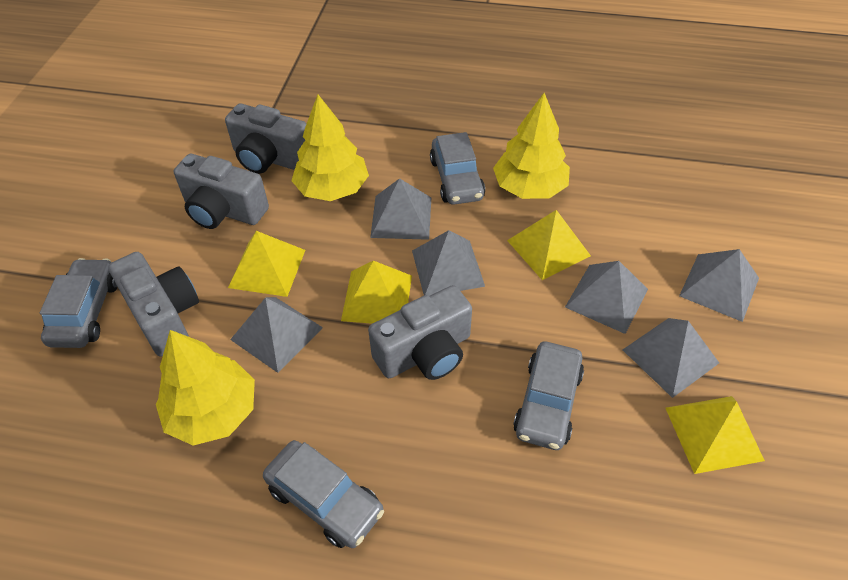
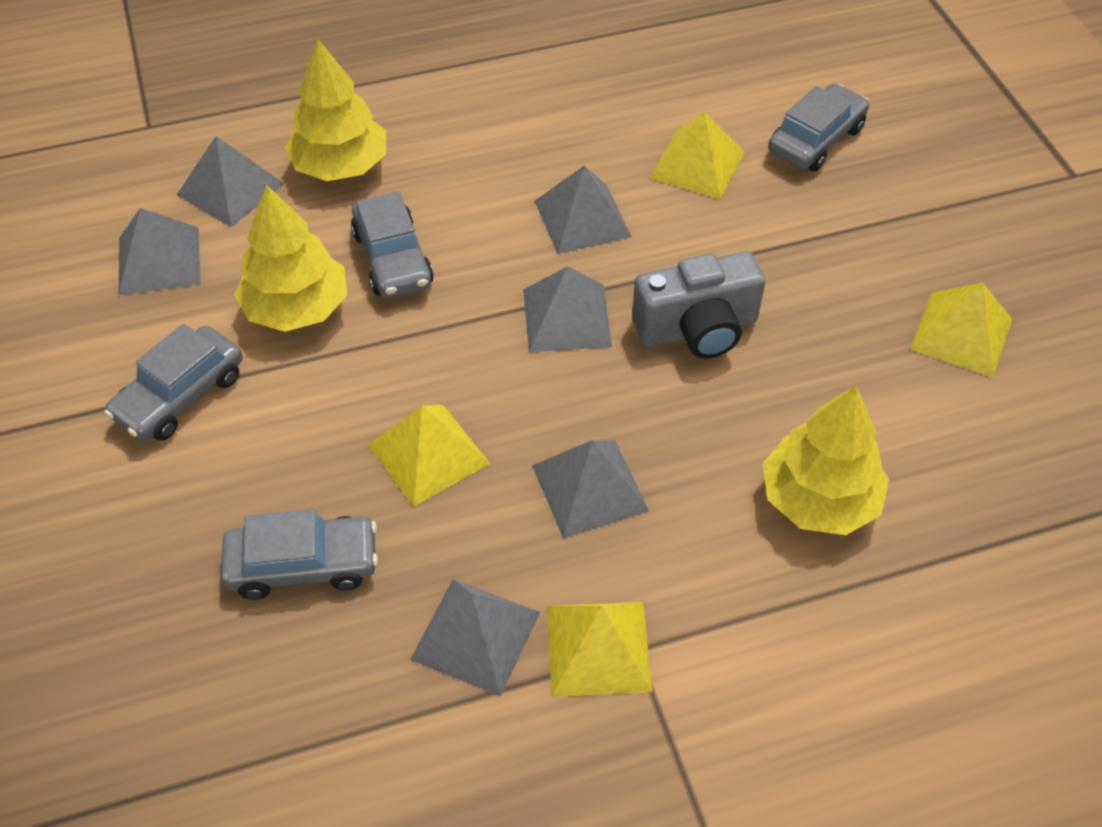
grey camera: [108,252,199,357] [174,154,269,229] [225,104,307,174] [368,285,472,380] = 4 -> [632,251,765,358] = 1

